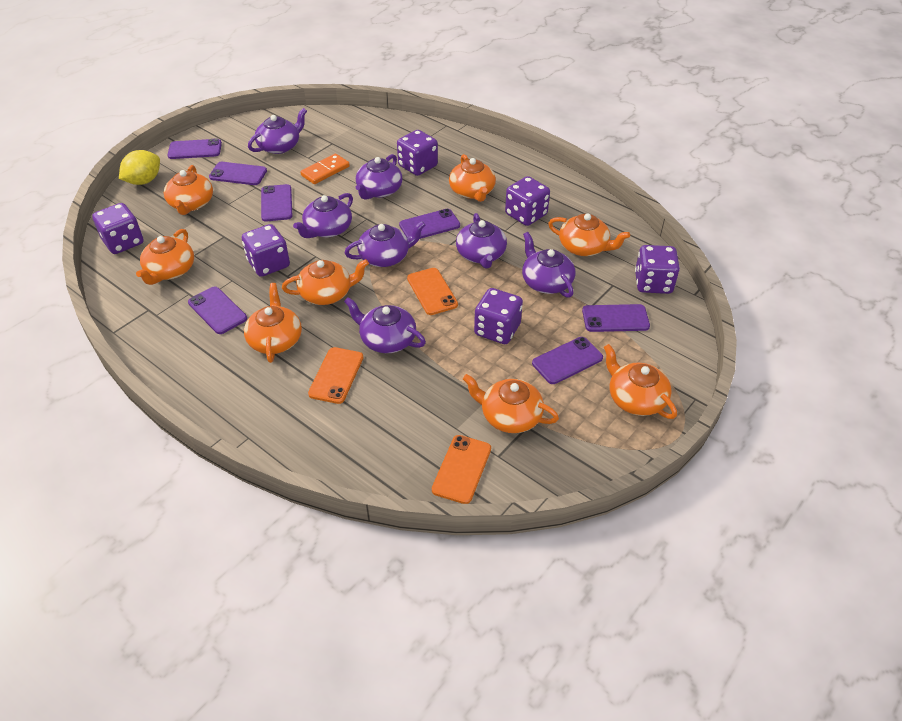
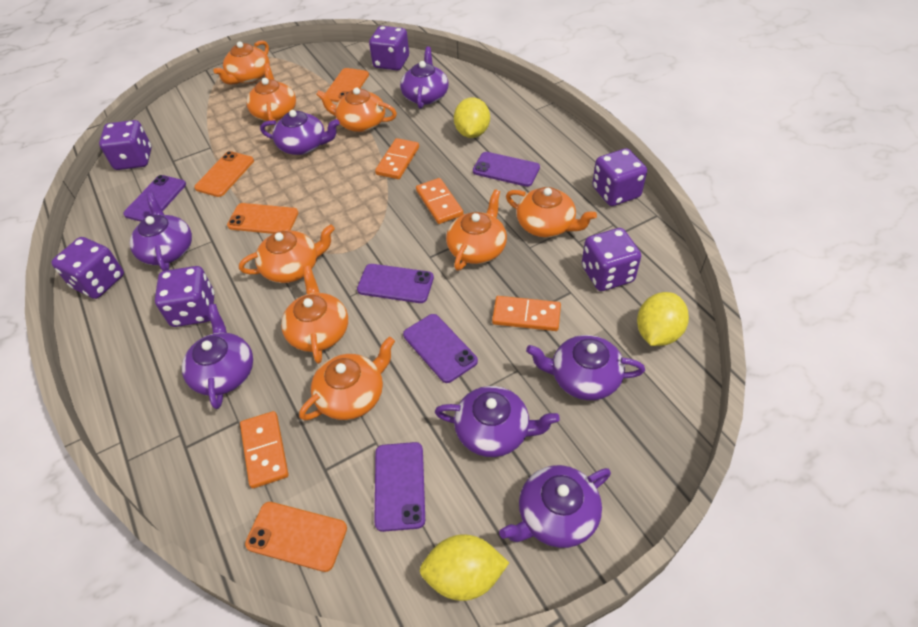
orange domino: [300,154,350,184] = 1 -> [240,411,289,488] [375,138,419,179] [416,178,463,224] [492,296,561,331] = 4
orange phone: [308,347,363,404] [407,268,458,315] [432,435,491,504] = 3 -> [194,151,254,197] [227,203,298,234] [245,502,347,572] [326,68,369,102] = 4
purple phone: [168,138,222,159] [188,287,247,334] [209,162,267,185] [261,184,292,222] [399,209,460,239] [532,337,603,384] [582,304,650,332] = 7 -> [123,175,186,222] [357,264,434,303] [374,442,425,532] [403,314,478,383] [473,152,540,187] = 5
yellow lemon: [119,150,160,185] = 1 -> [420,534,509,601] [454,97,490,138] [637,292,689,346] = 3

